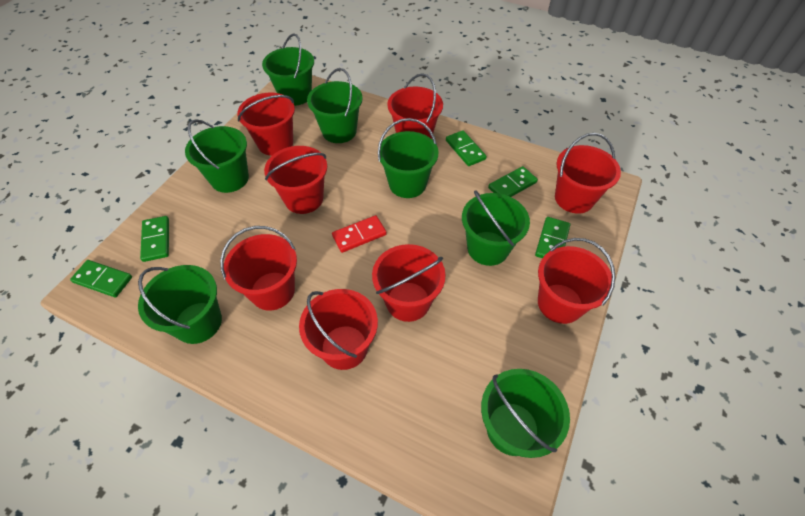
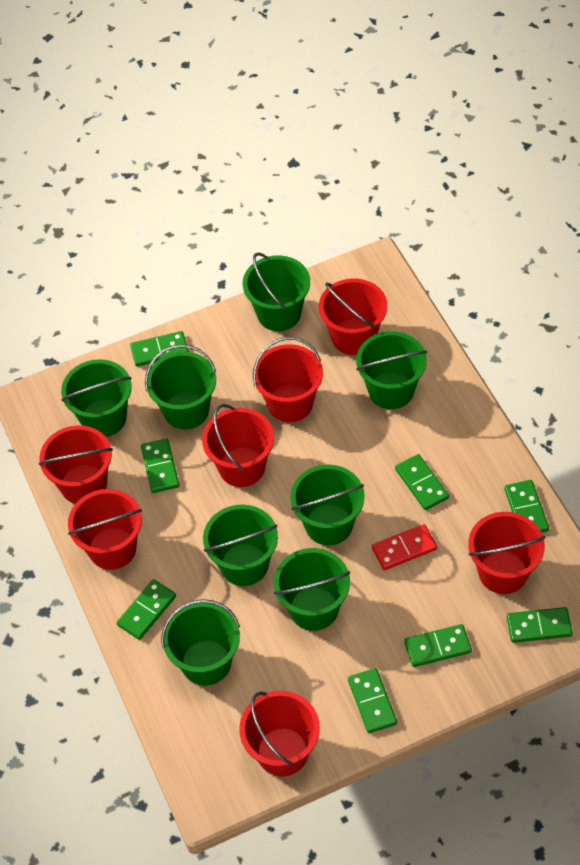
green bucket: [138,265,222,344] [185,119,249,193] [262,33,314,106] [307,68,363,143] [378,118,439,198] [462,190,530,266] [481,369,570,458] = 7 -> [61,359,132,437] [145,344,216,430] [161,599,240,686] [203,505,278,586] [243,252,310,331] [274,548,350,631] [290,465,365,546] [356,331,427,409] = 8
green domino: [70,260,132,298] [140,216,169,262] [446,130,487,166] [488,166,538,197] [535,217,570,258] = 5 -> [117,579,176,640] [130,331,189,367] [141,438,179,493] [348,668,397,733] [395,454,449,510] [404,624,472,667] [504,480,549,533] [507,607,573,643] = 8
red bucket: [220,226,297,310] [237,93,295,156] [264,146,327,214] [299,289,378,370] [372,244,446,322] [387,73,443,139] [538,238,616,324] [555,133,621,214] = 8 -> [39,425,113,504] [68,489,142,570] [202,404,274,487] [239,691,320,777] [253,337,323,422] [319,279,387,355] [468,512,545,594] = 7

